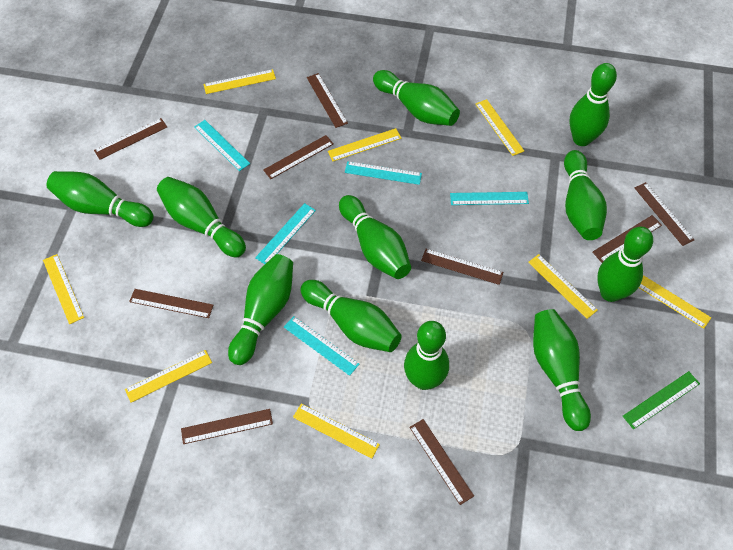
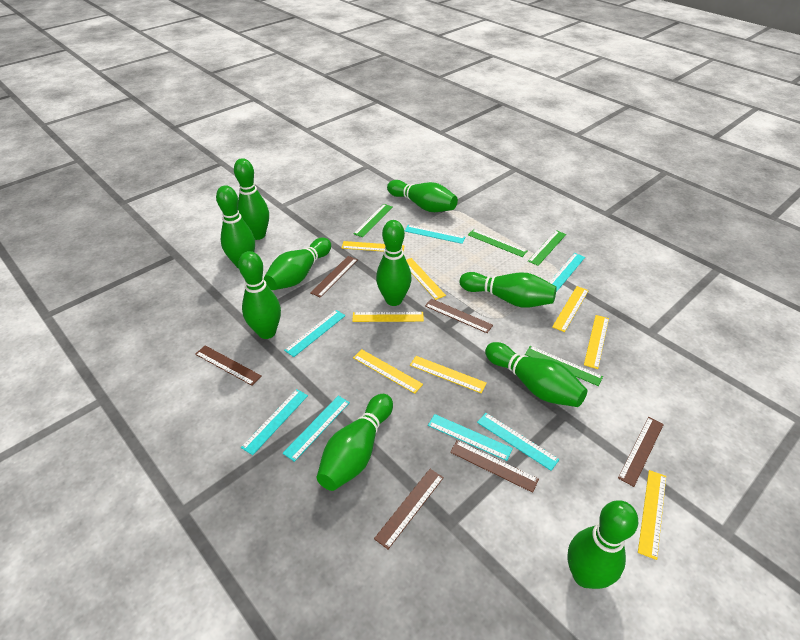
brown ruler: [94,118,167,160] [129,289,214,318] [181,409,273,444] [263,135,334,179] [307,73,348,128] [409,419,474,505] [421,249,503,285] [592,215,662,263] [635,182,694,246] = 9 -> [195,345,261,386] [311,256,358,298] [374,469,444,549] [425,298,493,333] [450,440,539,493] [618,417,664,487] = 6
green bowling pin: [46,171,153,227] [157,177,246,257] [228,254,293,365] [301,280,402,352] [339,195,411,279] [373,70,460,126] [404,321,449,390] [533,309,591,431] [564,150,607,240] [569,63,617,146] [597,227,653,302] = 11 -> [216,185,255,269] [234,158,269,240] [238,251,281,339] [264,238,331,290] [317,394,393,491] [376,220,412,306] [387,180,458,212] [459,272,557,308] [485,342,587,407] [568,500,638,589] = 10
green ruler: [623,371,700,429] = 1 -> [353,204,393,237] [468,229,527,257] [525,346,603,386] [528,230,566,266] = 4
turquoise ruler: [194,120,250,171] [255,203,316,264] [284,316,359,376] [345,161,422,185] [450,192,529,205] = 5 -> [241,389,308,455] [283,396,350,462] [284,310,345,357] [405,225,465,244] [428,414,513,461] [477,413,559,471] [549,253,585,292] = 7

